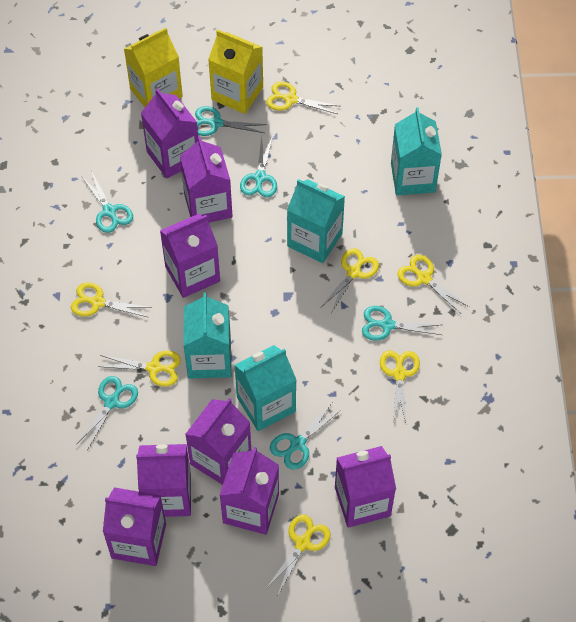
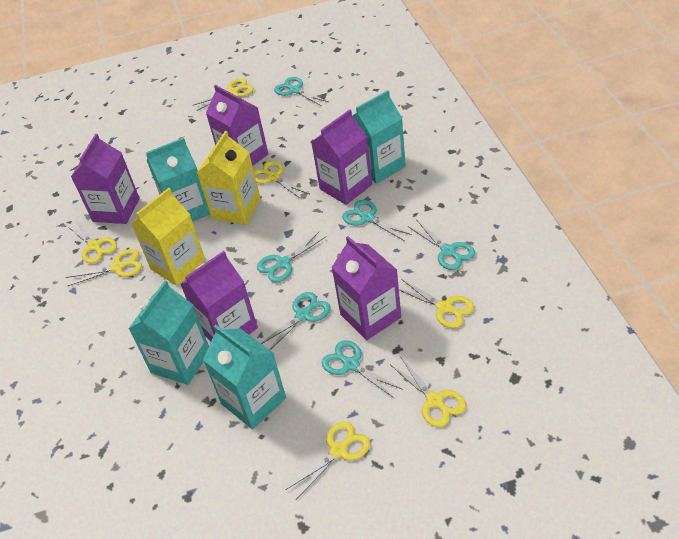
purple carton: [103,487,166,566] [136,444,191,517] [141,88,198,178] [160,214,220,298] [180,136,233,223] [185,398,251,485] [220,447,279,535] [335,446,396,528] = 8 -> [71,134,140,224] [180,251,258,341] [206,85,268,166] [311,109,372,205] [331,236,401,340] = 5

